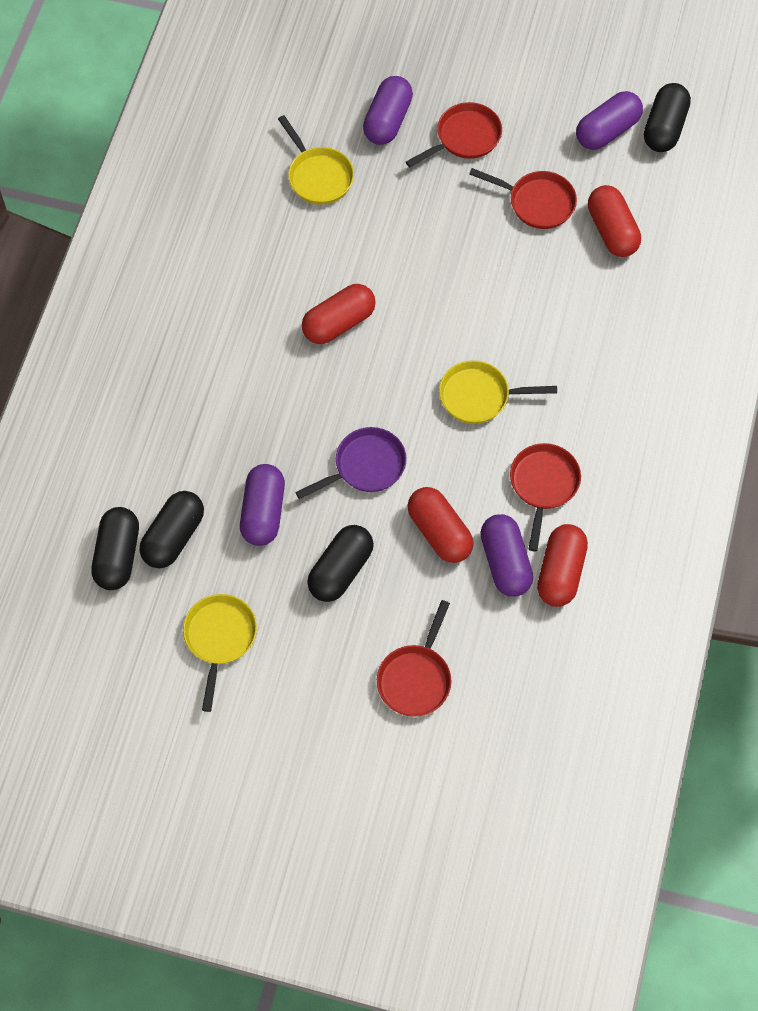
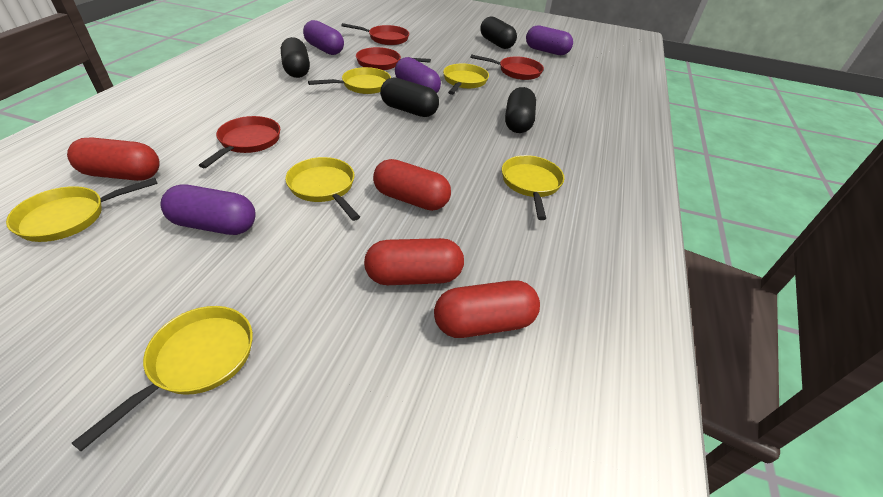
purple pan: [295,427,407,499] = 1 -> none = 0
yellow pan: [183,594,257,712] [278,115,354,205] [439,360,557,424] = 3 -> [6,178,158,242] [72,306,253,451] [285,157,360,221] [308,67,391,94] [443,63,489,95] [502,155,564,220] = 6

